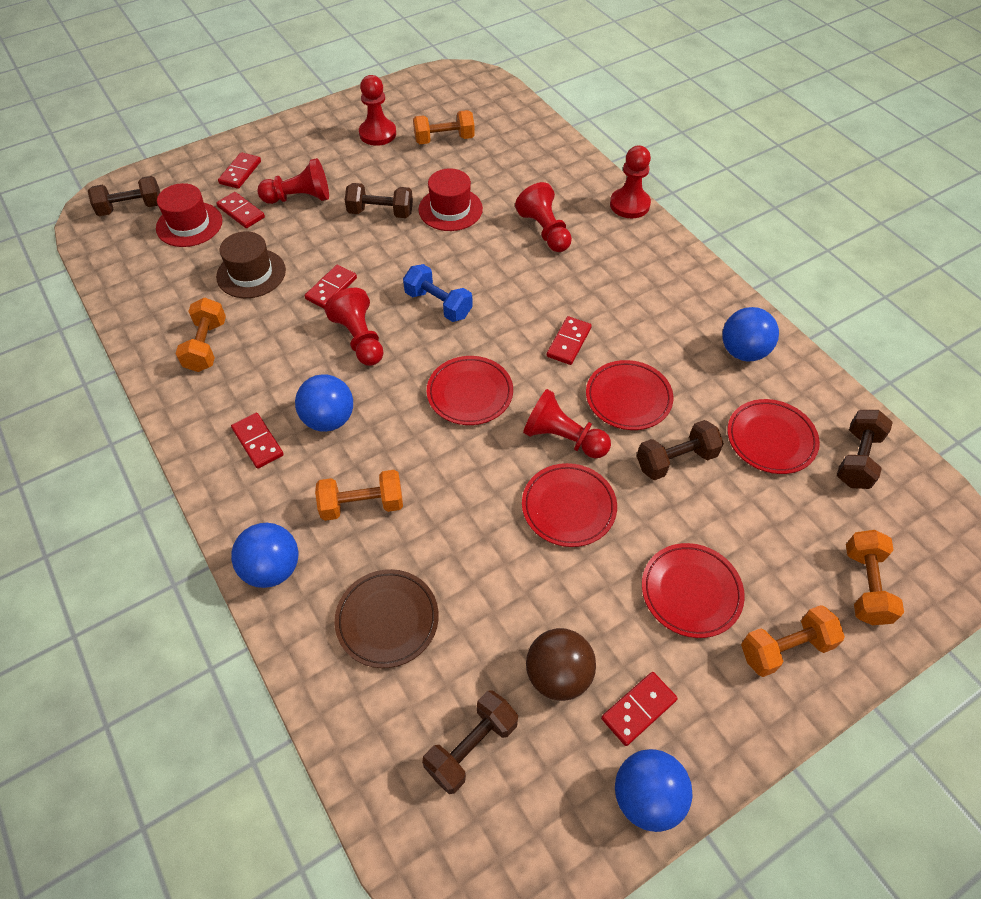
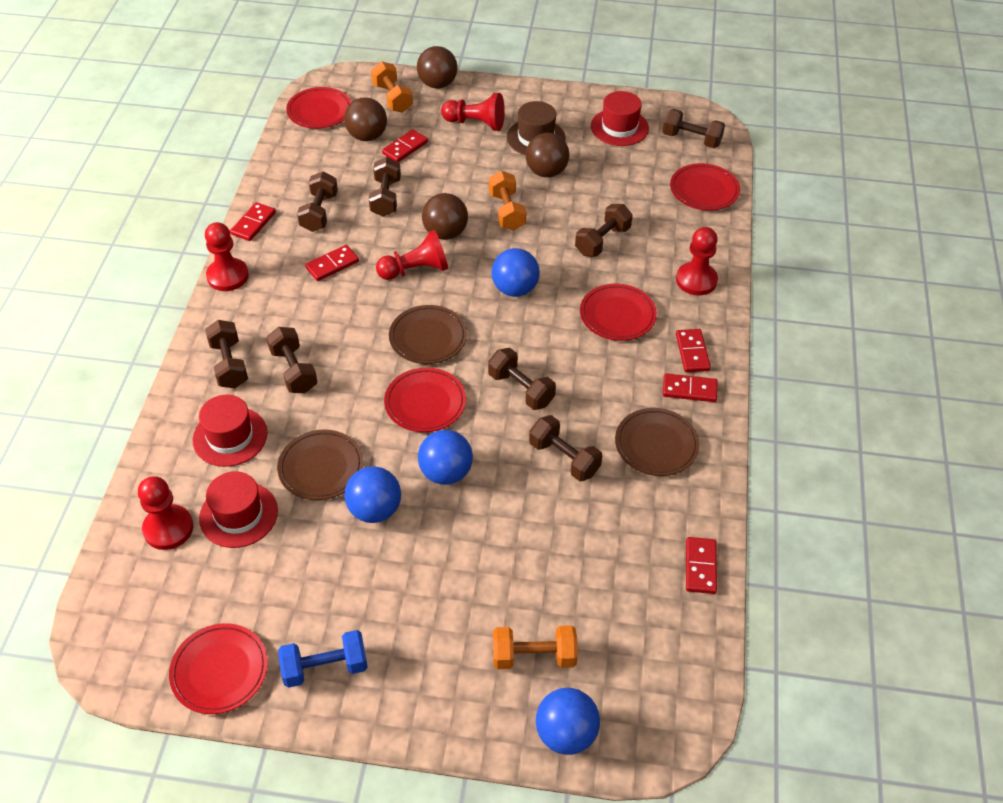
brown ball: [526,628,596,701] = 1 -> [344,97,387,141] [417,46,457,88] [422,193,468,240] [526,133,569,177] = 4
brown dumbbell: [88,176,160,216] [345,183,413,218] [422,690,518,794] [637,420,724,480] [837,410,893,489] = 5 -> [205,320,248,388] [266,327,317,393] [297,171,338,232] [369,157,401,217] [488,348,556,410] [529,415,602,481] [575,204,632,257] [662,109,725,148] = 8
brown plate: [334,569,439,668] = 1 -> [277,430,363,500] [389,305,467,364] [615,408,699,476] = 3
orange dumbbell: [175,298,226,372] [315,470,403,521] [413,110,475,144] [741,605,845,677] [846,530,904,625] = 5 -> [371,61,413,113] [489,171,527,231] [493,625,578,669] = 3
red hat: [156,183,222,247] [418,168,483,231] = 2 -> [193,395,268,467] [199,471,278,548] [591,91,649,146] = 3
red pawn: [257,158,329,204] [324,288,383,366] [359,75,396,146] [515,182,572,252] [523,389,611,459] [610,145,651,218] = 6 -> [138,476,193,550] [205,222,249,291] [376,230,448,280] [441,93,505,131] [676,227,718,296] = 5

